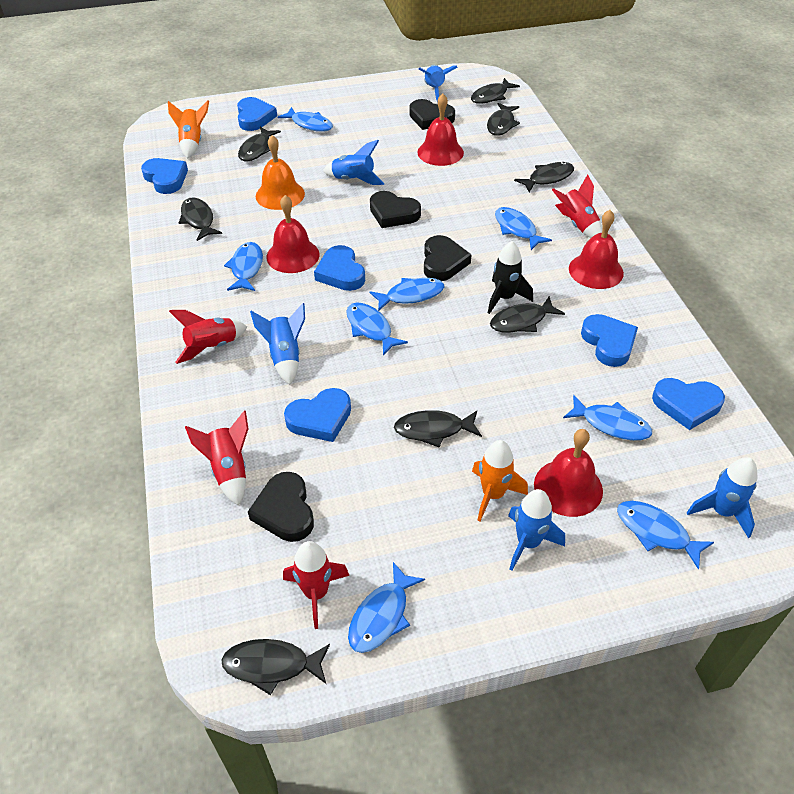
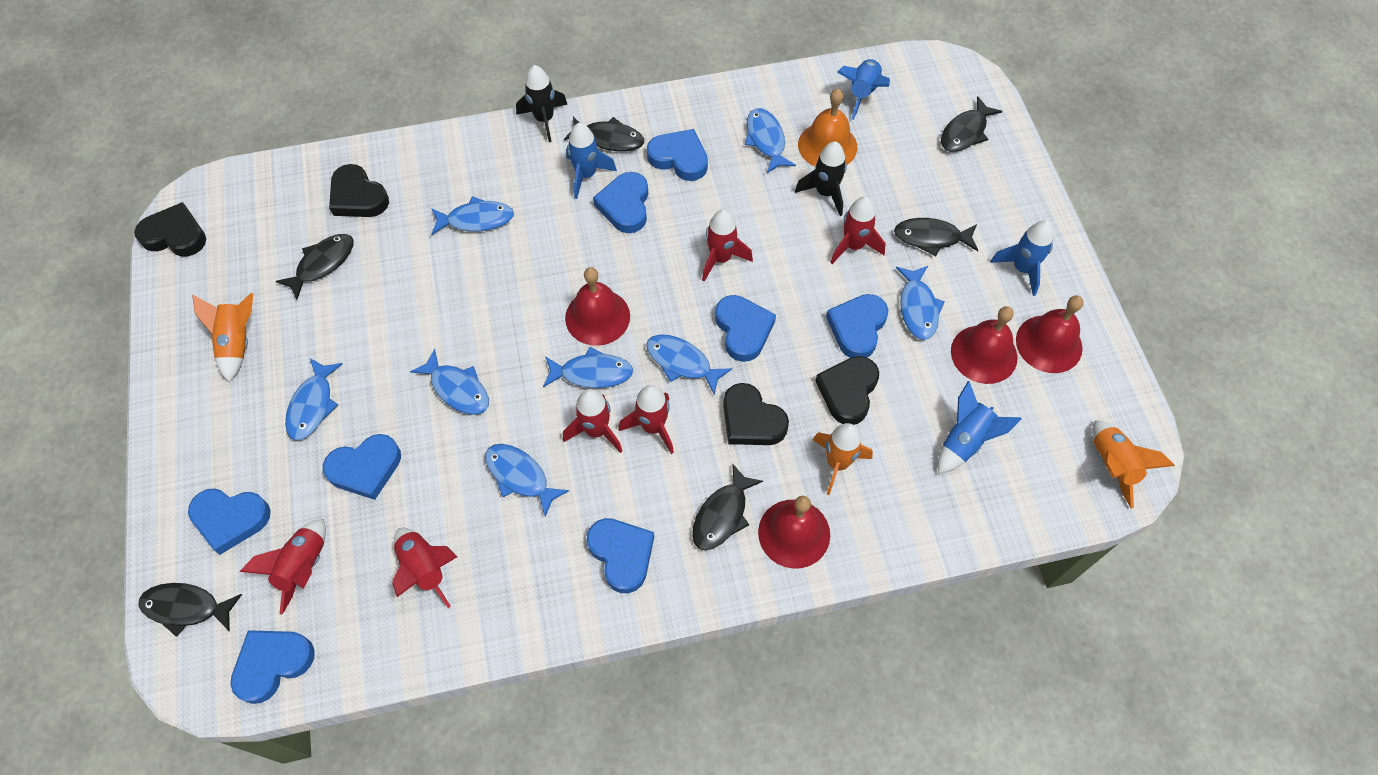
black fish: [179,197,222,241] [221,639,330,695] [238,127,281,161] [394,410,482,447] [471,78,520,104] [487,103,520,136] [490,296,565,333] [514,162,574,193] = 8 -> [138,583,242,637] [276,234,354,300] [564,117,644,152] [692,463,763,550] [894,218,978,256] [941,96,1002,152] = 6
black rocket: [488,241,533,314] = 1 -> [516,65,567,142] [795,141,847,216] = 2
blue heart: [141,158,188,194] [237,97,277,131] [284,388,351,442] [314,245,365,291] [581,314,638,367] [652,378,725,430] = 6 -> [188,488,271,555] [230,630,315,704] [323,434,401,500] [587,518,654,593] [593,172,648,233] [647,129,708,181] [715,295,776,362] [826,294,888,358] = 8
blue rocket: [250,303,305,385] [323,140,385,185] [418,65,457,100] [508,489,565,570] [687,457,757,538] = 5 -> [566,123,617,199] [837,59,890,120] [938,381,1022,474] [990,220,1054,296] = 4
orange rocket: [168,100,209,159] [472,440,528,521] = 2 -> [192,293,253,382] [813,423,873,495] [1092,421,1175,508] = 3
red rocket: [169,310,247,364] [185,411,248,506] [283,541,349,629] [552,174,603,238] = 4 -> [239,519,326,615] [392,528,457,608] [563,389,622,453] [619,385,674,454] [702,209,753,282] [830,196,886,264] = 6

